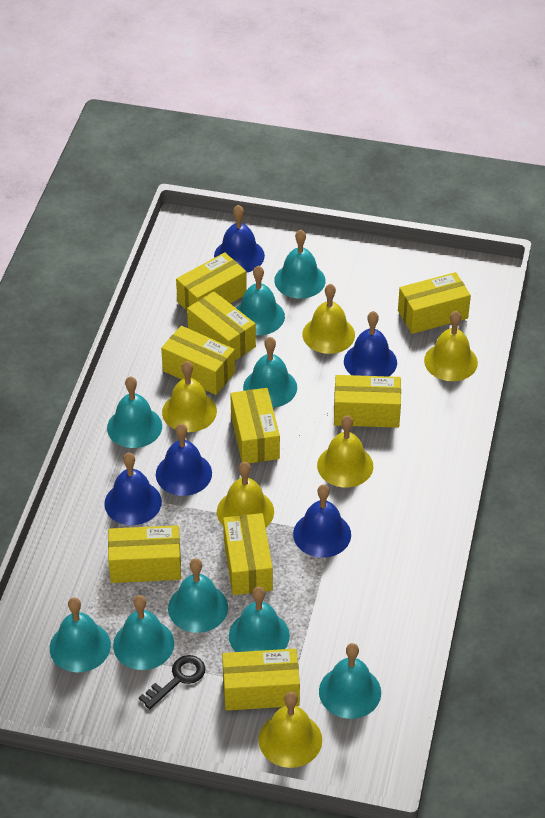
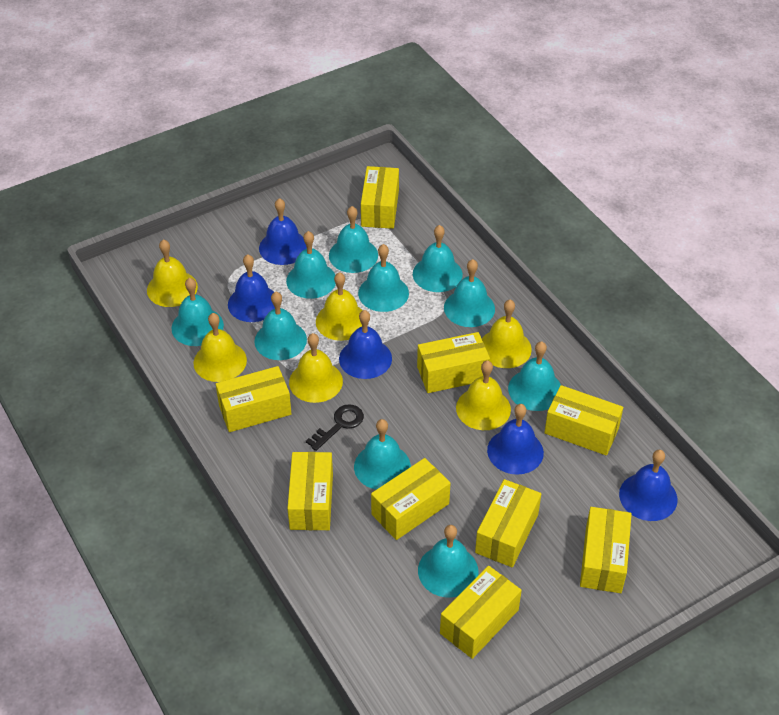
turquoise bell: [50,597,111,672] [107,376,162,448] [113,595,174,670] [168,558,228,633] [229,587,290,652] [236,265,285,335] [243,337,297,408] [274,230,326,299] [319,643,381,719] = 9 -> [172,278,224,346] [254,292,307,360] [286,231,336,299] [329,206,378,273] [354,419,411,490] [358,244,409,312] [413,225,463,292] [418,525,478,598] [444,259,495,327] [508,341,561,411] = 10

